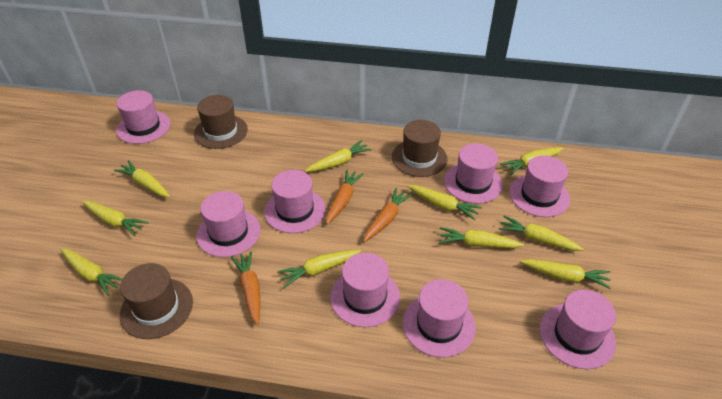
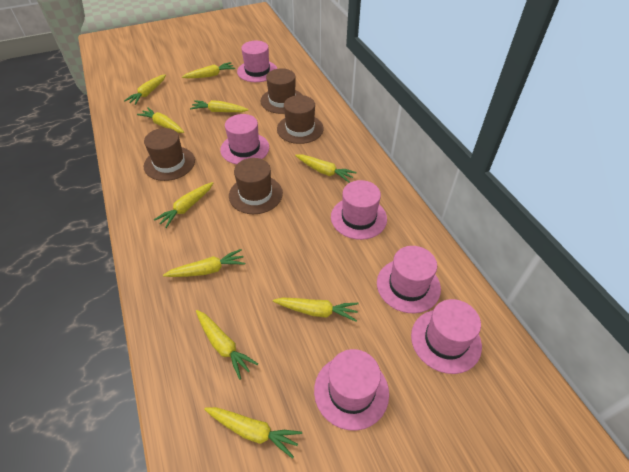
brown hat: [120,263,193,339] [194,95,248,149] [392,120,447,177] = 3 -> [144,128,195,181] [229,158,283,214] [260,68,302,114] [277,95,324,144] = 4
orange carrot: [231,251,260,325] [326,169,364,224] [363,188,413,242] = 3 -> none = 0
pink hat: [116,90,171,144] [196,191,261,257] [264,170,326,233] [330,253,400,327] [403,279,476,358] [444,143,503,204] [509,155,570,217] [539,290,616,369] = 8 -> [220,114,269,164] [237,41,277,82] [314,349,389,431] [331,180,387,240] [377,246,441,313] [411,299,482,374] = 6

